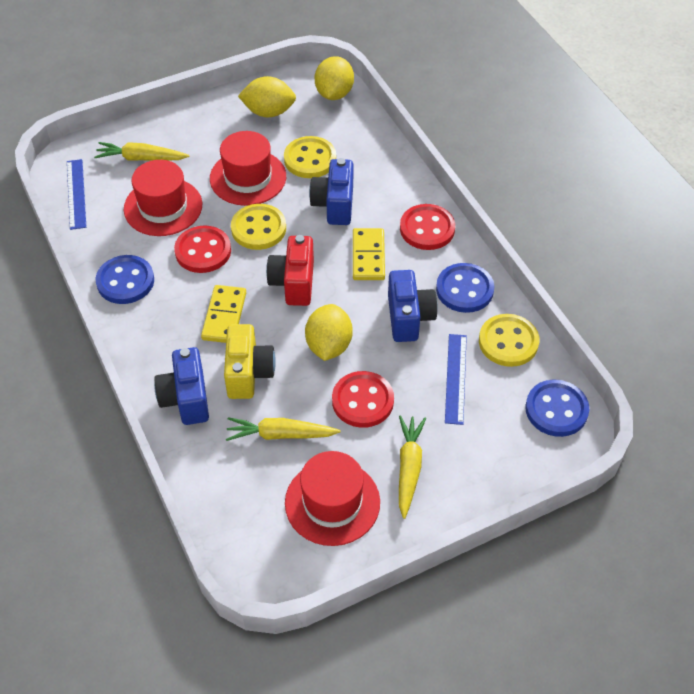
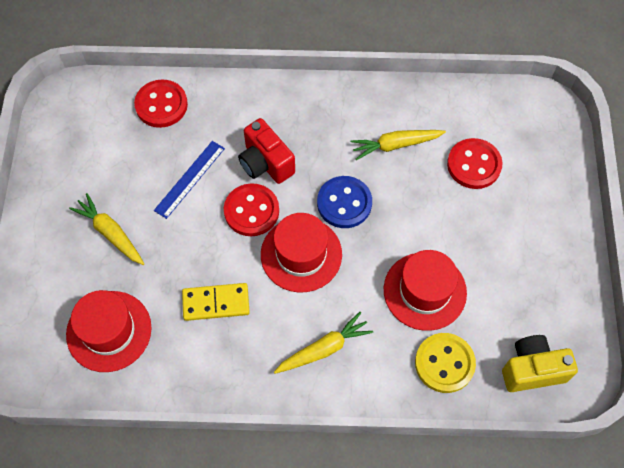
blue button: [96,255,154,304] [436,263,494,313] [525,380,589,437] = 3 -> [317,176,372,228] = 1
blue camera: [154,347,209,425] [309,158,353,225] [388,270,438,342] = 3 -> none = 0
blue ruler: [67,159,86,230] [445,334,467,425] = 2 -> [154,141,225,219] = 1
yellow button: [231,204,286,250] [284,136,336,178] [479,314,539,367] = 3 -> [415,333,476,393] = 1
yellow domino: [201,285,246,343] [353,228,385,280] = 2 -> [182,283,250,321] = 1
yellow lemon: [238,76,296,117] [305,304,353,361] [315,56,354,100] = 3 -> none = 0

